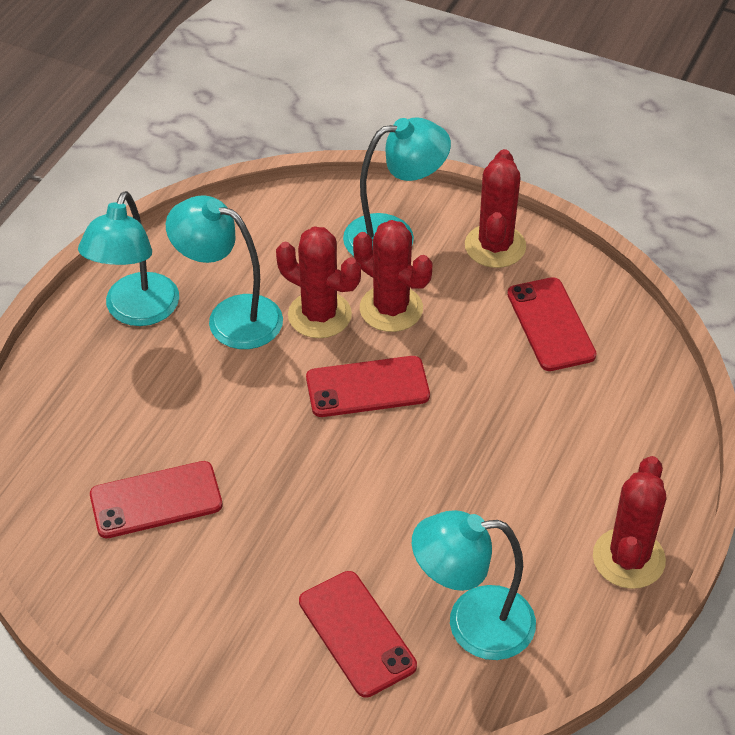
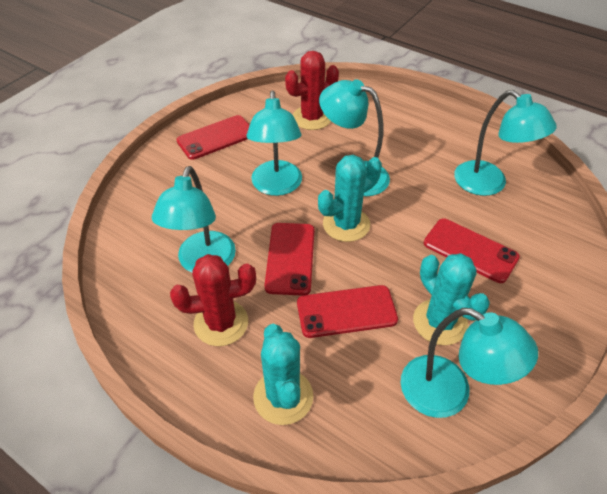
red cactus: [276,226,361,338] [353,220,433,332] [465,149,526,268] [593,456,666,589] = 4 -> [170,254,256,346] [285,51,339,130] = 2
turquoise cactus: none = 0 -> [253,324,313,425] [318,155,382,242] [413,253,490,345] = 3
turquoise lamp: [78,191,179,326] [166,195,283,349] [343,117,451,256] [412,510,536,660] = 4 -> [152,166,236,273] [246,90,302,196] [319,79,390,196] [400,308,538,418] [454,90,557,196] = 5

